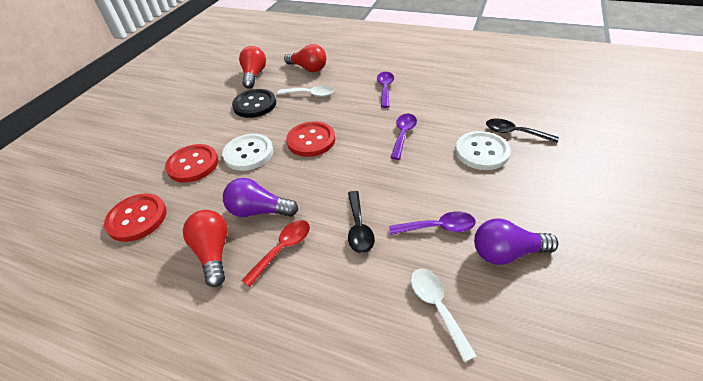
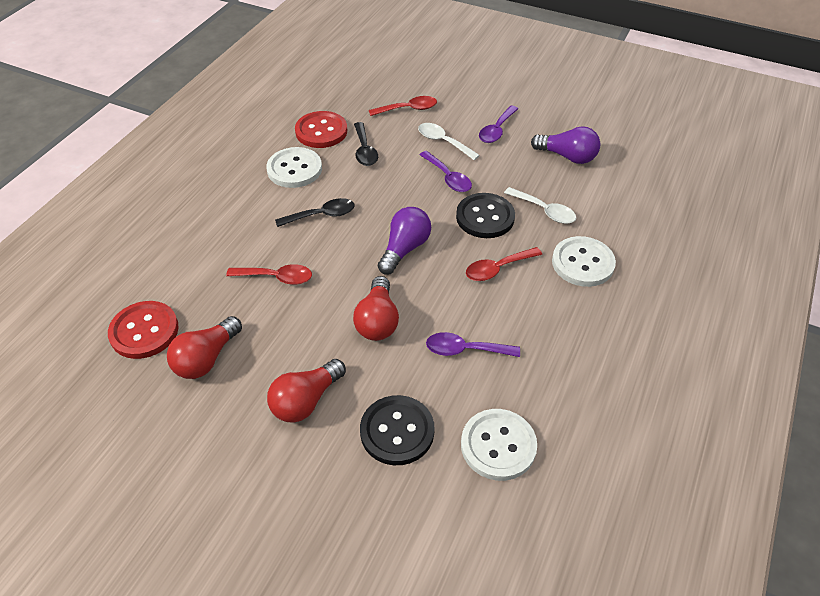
black button: [232,89,276,118] = 1 -> [360,395,435,465] [456,193,515,238] = 2
red button: [104,193,167,242] [165,144,219,183] [286,121,335,157] = 3 -> [108,301,179,359] [295,111,347,148] = 2
red spoon: [241,220,310,287] = 1 -> [226,264,312,285] [369,96,437,116] [466,247,542,281] = 3
white button: [222,134,273,171] [455,131,511,170] = 2 -> [266,147,322,188] [461,409,537,481] [552,236,616,287] = 3

